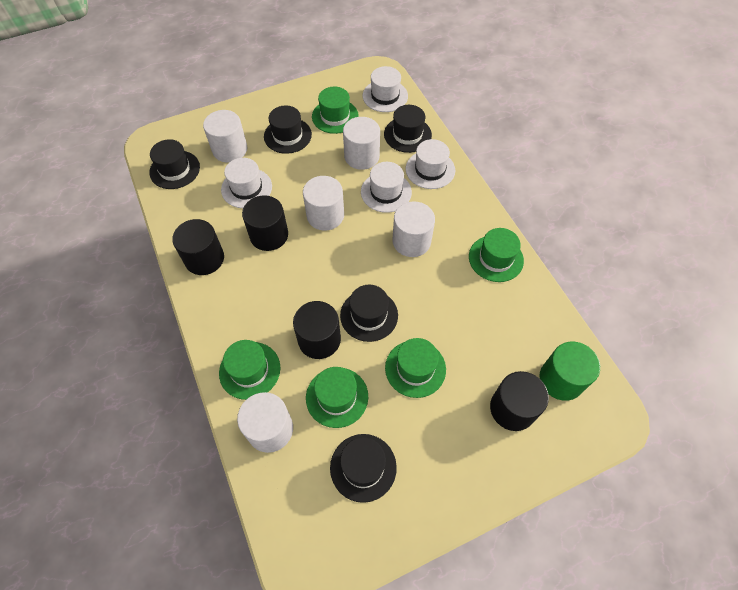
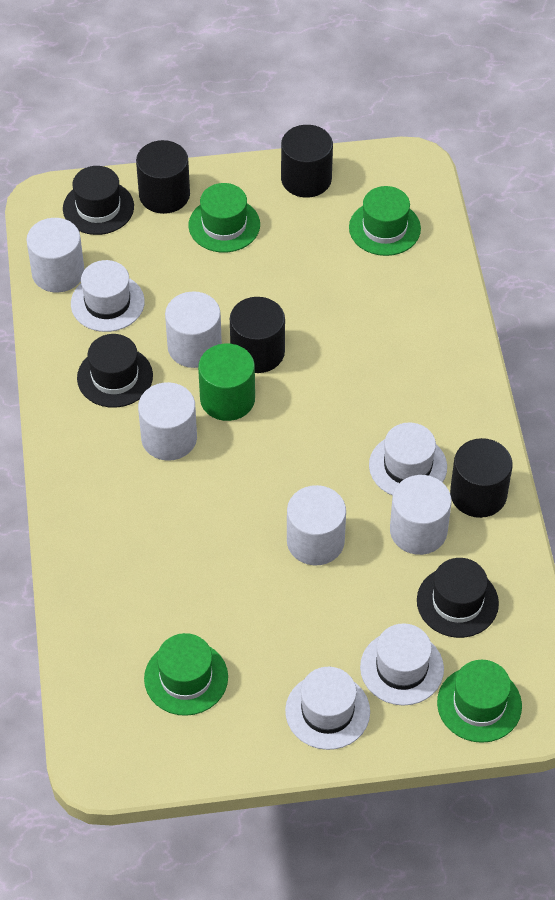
black hat: [149,139,200,189] [264,106,312,154] [330,434,397,503] [340,285,398,342] [384,105,432,153] = 5 -> [63,166,134,235] [77,334,153,408] [417,558,499,638] = 3
green hat: [219,340,281,400] [306,367,368,428] [312,87,359,134] [385,338,446,398] [469,228,524,282] = 5 -> [144,633,228,716] [189,183,260,253] [349,186,421,256] [437,660,522,743] = 4

